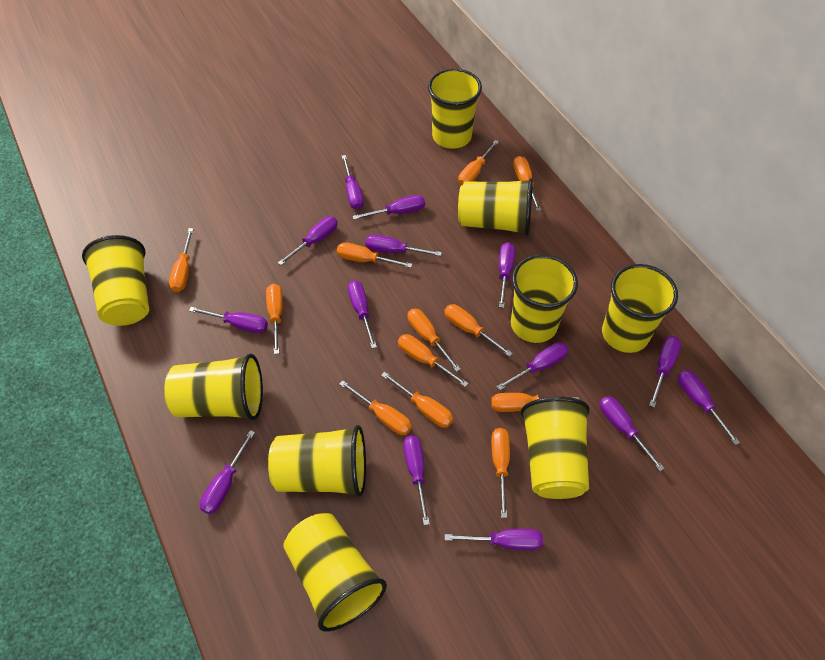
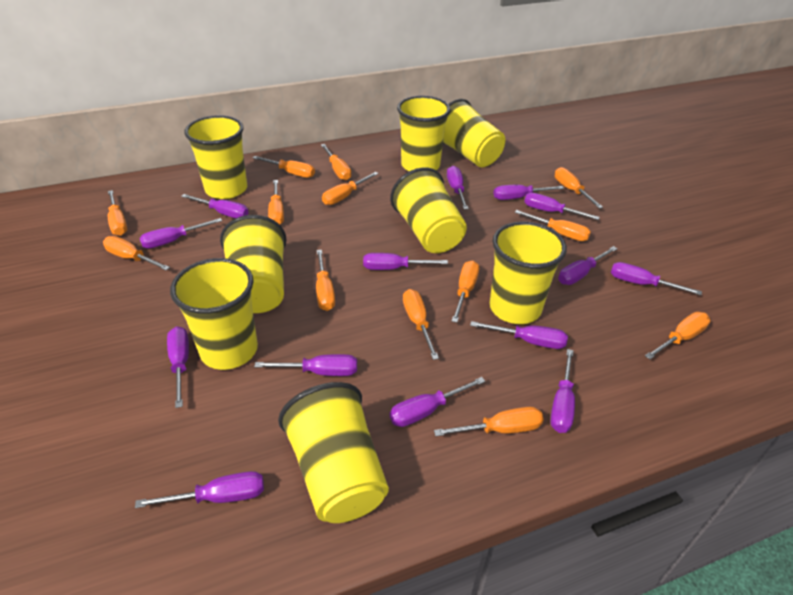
orange screwdriver: [169,228,193,292] [266,284,283,354] [337,242,412,268] [339,380,412,435] [381,372,453,428] [398,334,469,387] [408,309,461,372] [444,304,513,357] [458,140,499,185] [491,393,579,412] [491,428,510,518] [513,156,541,211] = 12 -> [103,236,170,270] [108,190,127,236] [253,156,315,178] [268,180,284,224] [316,250,335,311] [321,144,352,180] [322,172,378,205] [403,289,439,360] [434,407,544,436] [452,261,479,323] [515,210,591,241] [555,167,603,209] [645,312,711,359] = 13
yellow cup: [82,235,149,326] [164,354,263,420] [268,425,366,497] [283,513,387,632] [428,68,482,149] [458,178,533,236] [511,254,578,343] [521,397,590,499] [602,264,678,353] = 9 -> [170,258,258,370] [184,115,247,199] [220,215,287,313] [278,382,389,523] [390,167,467,253] [397,96,451,171] [443,99,505,167] [490,222,567,324] = 8

